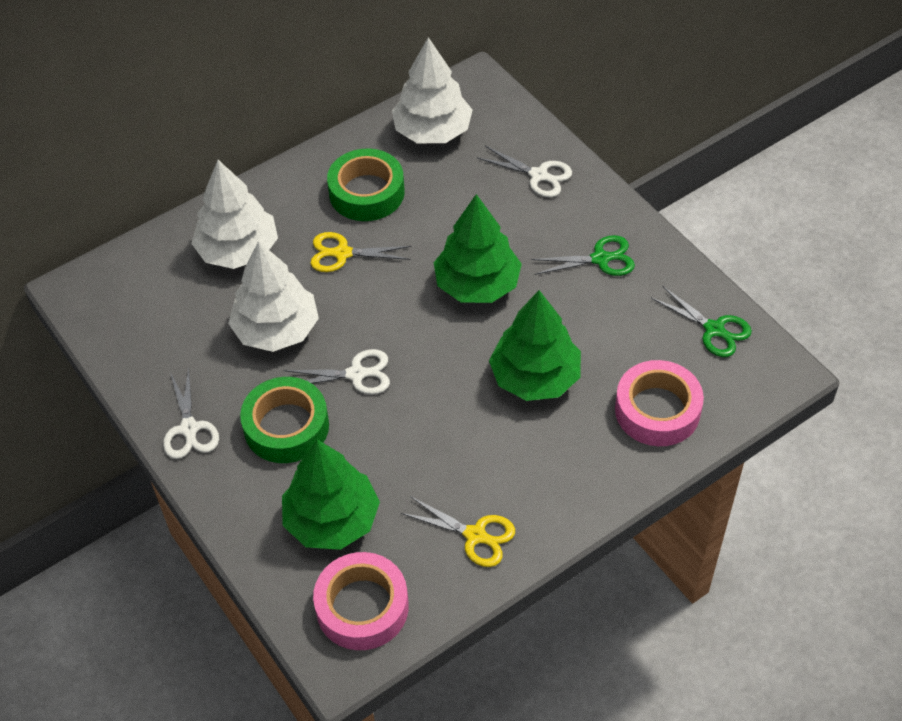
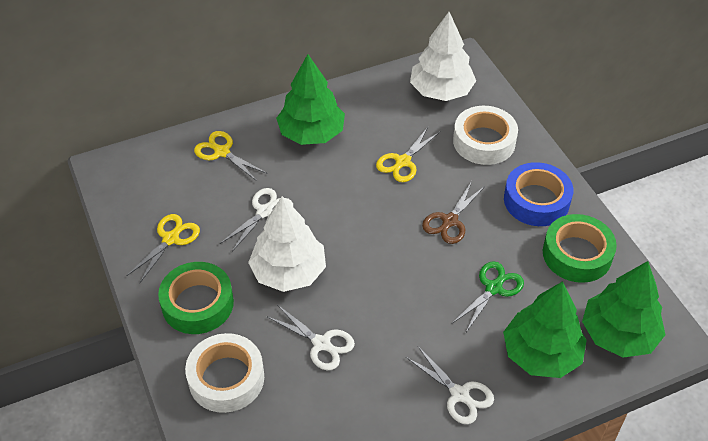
blue tape: none = 0 -> [504,162,573,226] = 1
brown scissors: none = 0 -> [422,181,485,244] = 1
green scissors: [531,235,635,276] [651,286,752,357] = 2 -> [452,261,524,332] = 1
pink tape: [313,552,409,650] [615,360,704,446] = 2 -> none = 0
white tape: none = 0 -> [185,333,264,413] [453,106,518,165] = 2
white tree: [191,160,278,269] [228,241,319,352] [392,37,473,143] = 3 -> [248,196,326,292] [410,12,476,101] = 2
yellow scissors: [310,232,411,272] [401,496,515,567] = 2 -> [127,214,200,283] [194,131,268,181] [376,127,440,182] = 3

